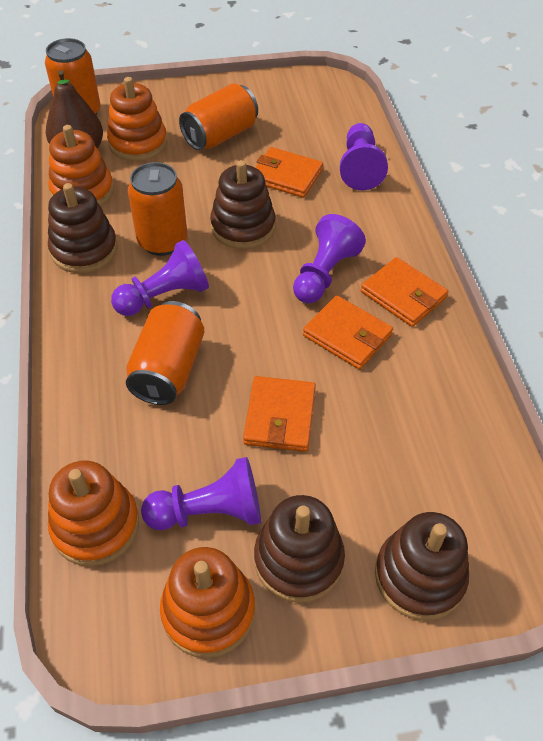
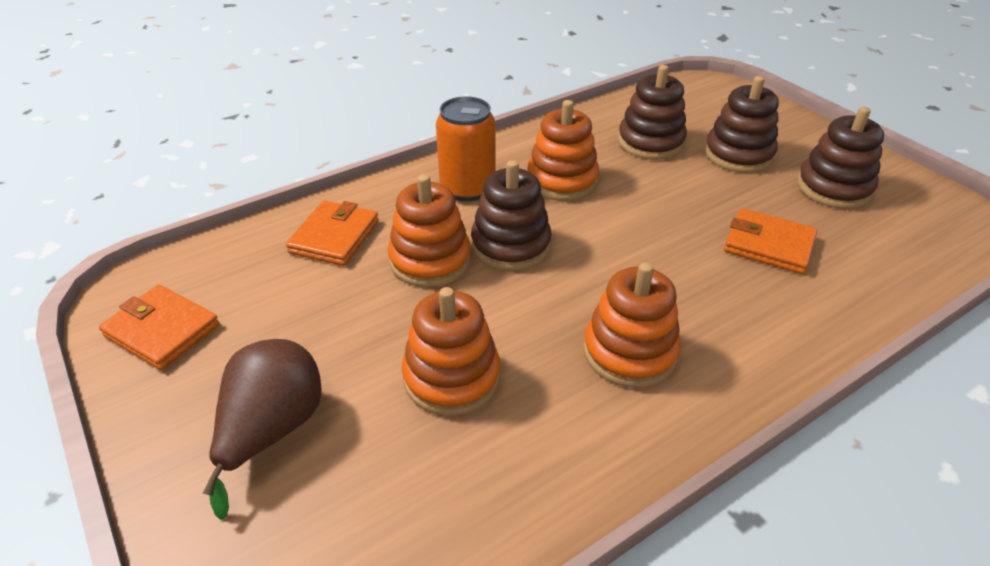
orange can: [45,38,101,115] [126,301,205,405] [128,162,187,256] [179,84,258,150] = 4 -> [436,96,496,201] = 1
orange wallet: [243,376,316,452] [255,147,323,198] [303,295,393,369] [361,257,448,327] = 4 -> [99,285,220,370] [286,201,379,266] [724,208,817,274] = 3
purple pawn: [111,240,209,316] [141,457,261,530] [293,214,366,303] [340,123,388,190] = 4 -> none = 0

